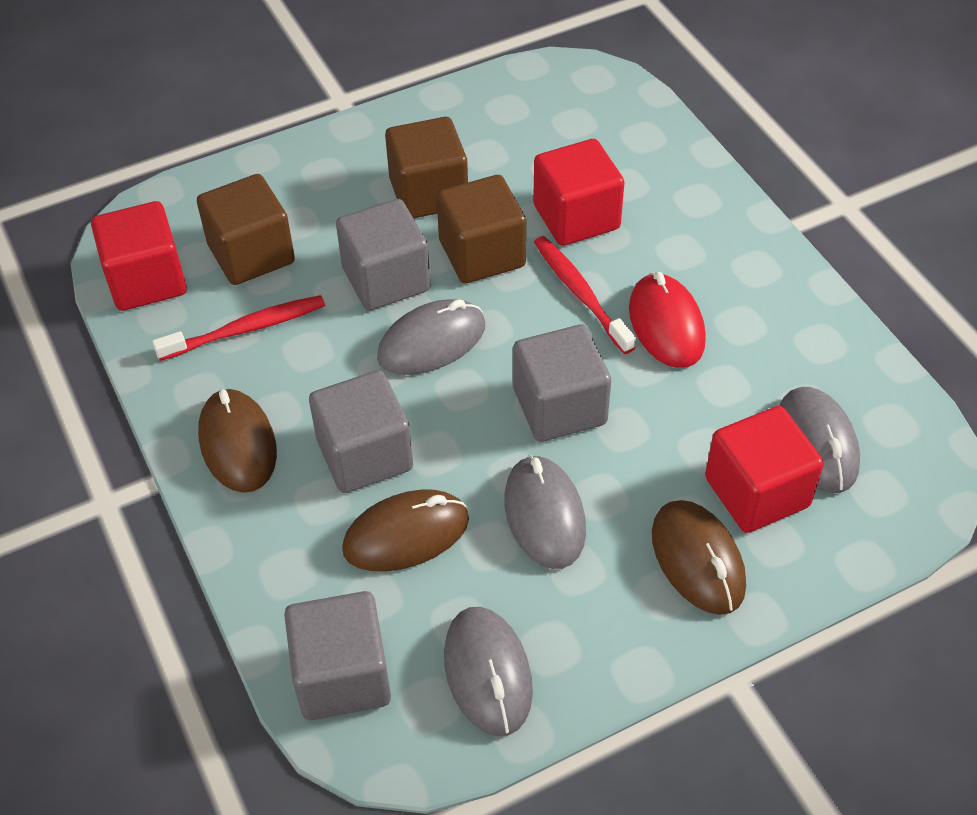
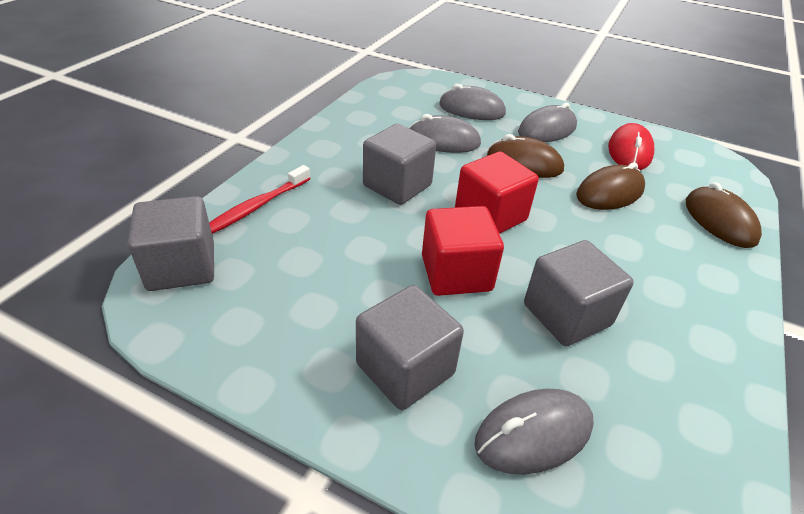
brown cube: [197,174,295,285] [385,117,468,219] [436,175,526,284] = 3 -> none = 0
red cube: [91,201,187,311] [533,139,624,246] [705,406,824,533] = 3 -> [422,206,504,296] [455,152,539,234] = 2
red toothbrush: [152,295,325,361] [534,236,636,354] = 2 -> [209,165,311,234] = 1

